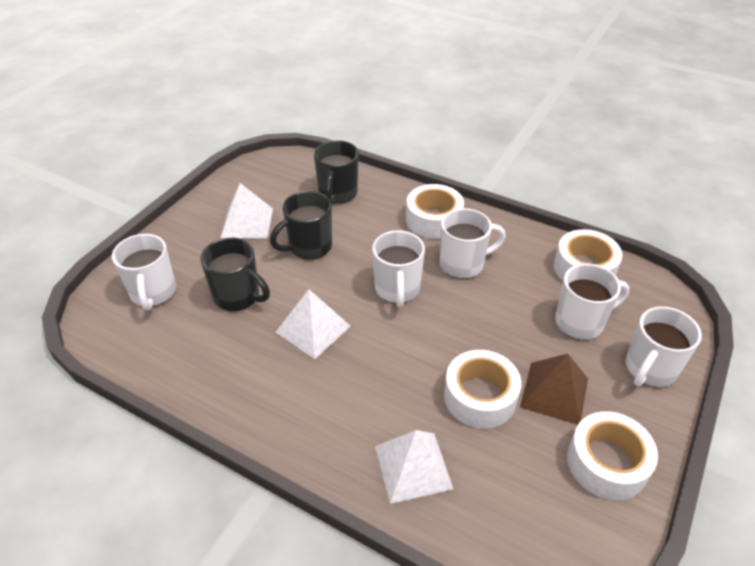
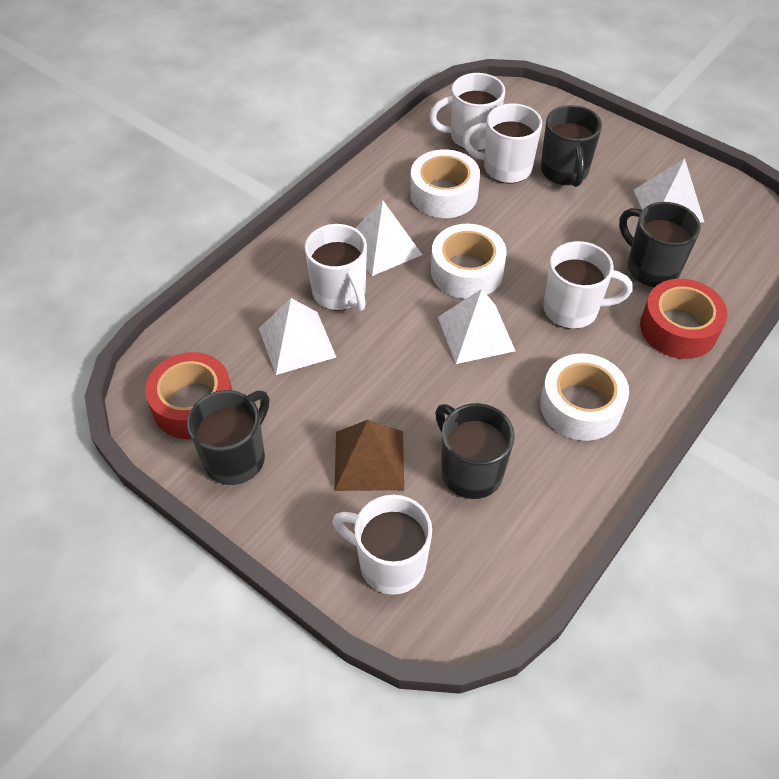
black mug: [200,238,270,311] [270,191,332,260] [314,140,359,204] = 3 -> [187,390,269,485] [435,403,515,499] [541,105,602,187] [619,202,701,287] = 4
red tape: none = 0 -> [145,352,232,439] [640,279,727,359] = 2
white pyramid: [221,183,273,239] [275,289,351,359] [375,430,453,504] = 3 -> [259,298,336,375] [355,200,422,276] [438,289,515,364] [634,158,704,223] = 4
white tape: [406,184,464,239] [444,350,521,428] [554,229,622,280] [567,412,658,500] = 4 -> [410,149,480,218] [431,224,506,299] [540,353,629,441] = 3

